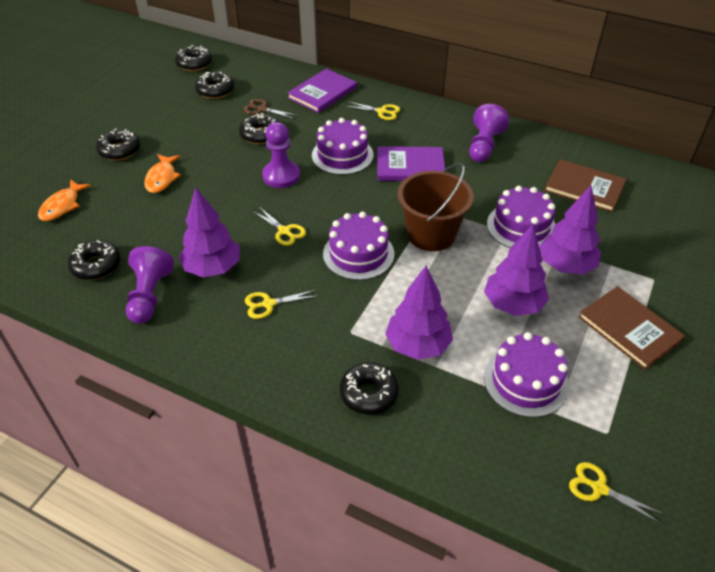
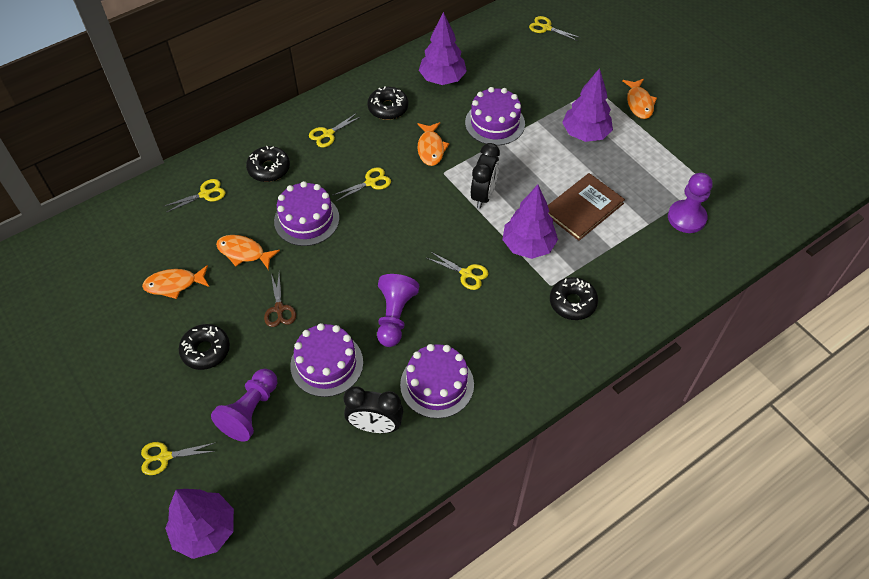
black clock: none = 0 -> [344,386,403,433] [471,143,500,208] = 2
black donut: [68,240,121,280] [96,128,140,160] [175,45,212,71] [195,72,234,99] [239,113,278,144] [340,362,399,415] = 6 -> [179,324,230,370] [246,146,290,182] [367,86,408,120] [550,277,598,320] = 4
brown book: [544,159,627,212] [578,286,685,370] = 2 -> [548,173,625,241] = 1
brown bucket: [397,163,474,251] = 1 -> none = 0
orange fish: [38,179,92,221] [144,154,181,193] = 2 -> [142,265,209,299] [216,235,280,270] [418,122,449,166] [622,79,657,119] = 4
purple book: [287,69,357,113] [377,146,445,181] = 2 -> none = 0
yellow scissors: [245,290,317,319] [253,207,306,246] [346,102,400,120] [569,462,664,523] = 4 -> [141,442,215,475] [163,179,225,213] [309,113,362,147] [332,167,391,201] [427,251,488,290] [529,16,581,41] = 6

